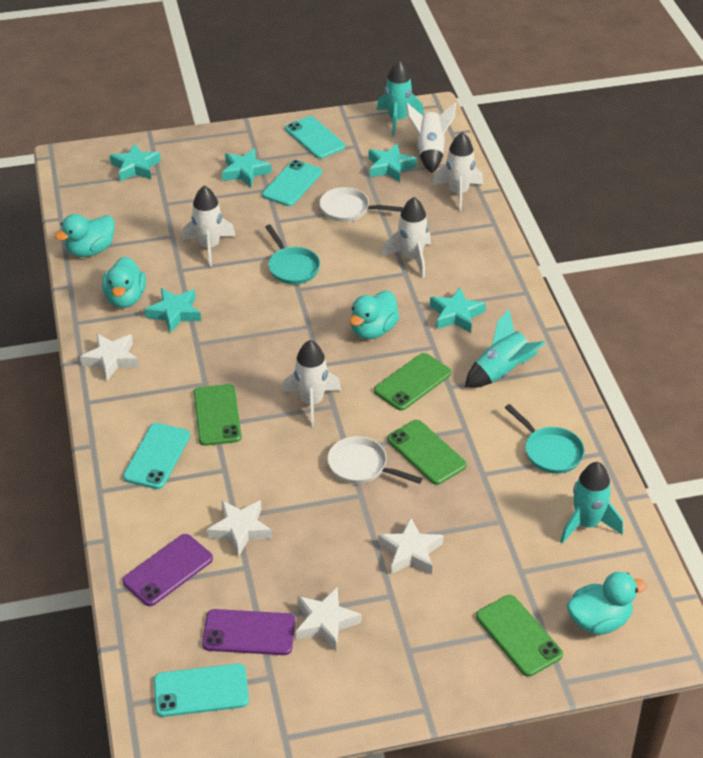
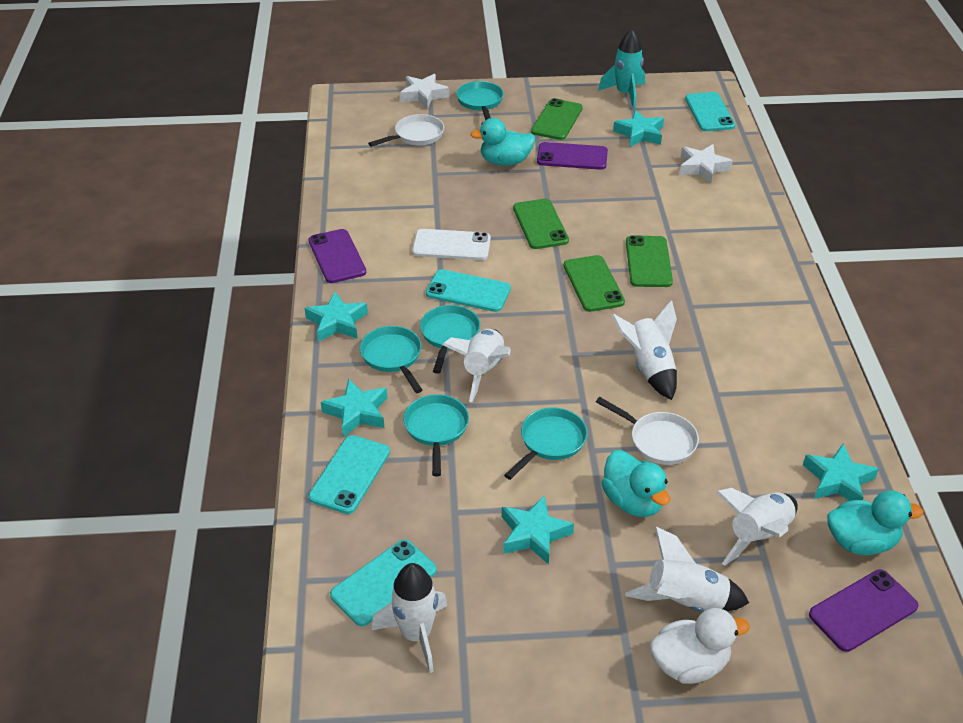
purple phone: [122,534,213,606] [202,609,295,655] = 2 -> [309,229,366,283] [537,142,608,170] [809,569,919,652] = 3
turquoise duck: [55,214,115,257] [102,256,146,308] [350,291,400,339] [567,572,647,635] = 4 -> [470,118,535,166] [601,450,670,517] [827,490,923,555] = 3
turquoise pan: [265,225,320,284] [505,404,585,474] = 2 -> [360,326,422,393] [403,394,469,477] [420,305,480,374] [456,81,504,120] [504,407,587,480] = 5
turquoise rocket: [376,60,424,136] [465,309,546,388] [560,462,623,544] = 3 -> [598,29,645,109] = 1
white duck: none = 0 -> [650,608,750,684] = 1
white phone: none = 0 -> [412,229,491,260] = 1
white star: [80,333,139,381] [207,500,272,557] [296,587,362,650] [378,517,444,574] = 4 -> [400,74,449,109] [679,144,733,183] = 2

